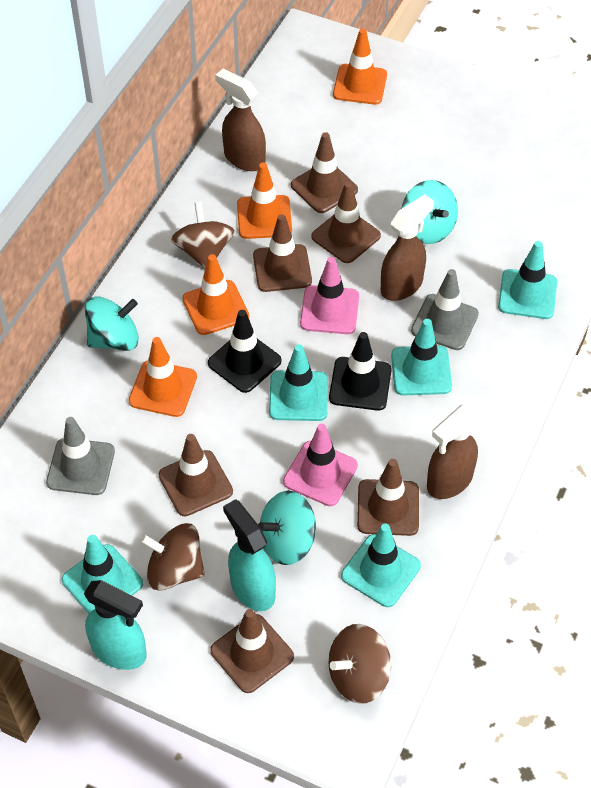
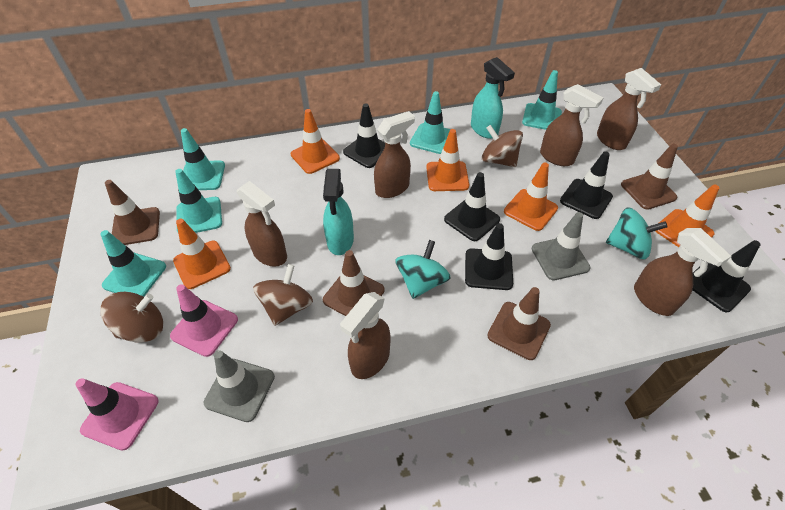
black traffic cone: [208,310,282,393] [329,332,392,411] = 2 -> [343,103,385,168] [444,172,500,241] [465,223,513,290] [560,151,613,219] [692,240,761,312] = 5
brown spray bottle: [215,69,266,171] [381,194,434,301] [427,405,480,499] = 3 -> [237,181,287,267] [340,292,391,379] [374,111,415,198] [540,84,603,166] [597,68,661,150] [634,228,731,316] = 6
brown traffic cone: [159,434,233,516] [210,609,294,693] [253,214,312,292] [291,132,358,213] [311,182,381,263] [357,459,419,536] = 6 -> [105,180,160,245] [323,250,385,316] [487,287,551,360] [621,144,678,210] = 4
orange traffic cone: [129,337,197,417] [182,254,249,335] [237,163,292,239] [333,29,387,105] = 4 -> [173,219,231,289] [291,109,340,174] [426,129,469,191] [504,163,558,231] [656,184,719,247] = 5
turquoise spinning top: [85,296,139,351] [258,491,316,565] [402,180,458,244] = 3 -> [395,240,451,299] [606,207,668,260] = 2

